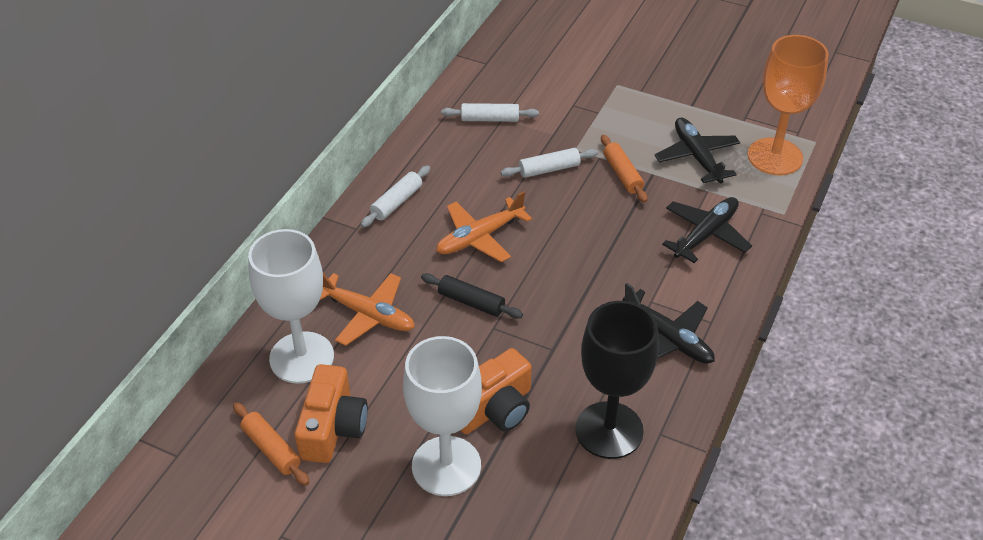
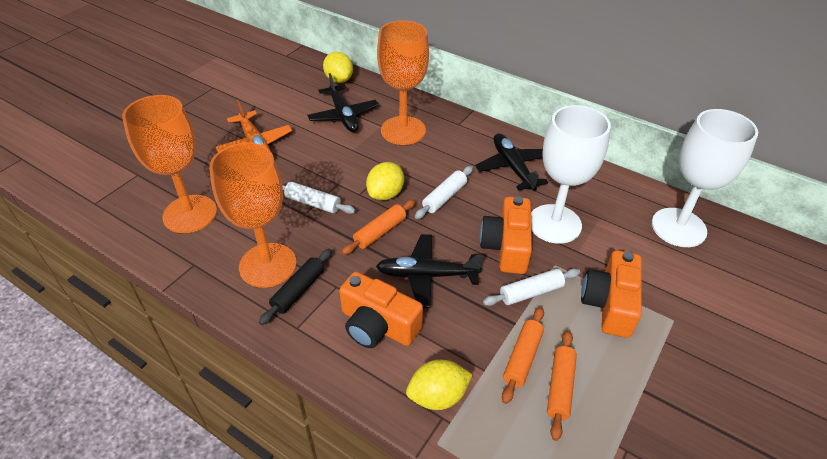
black goblet: [576,301,659,459] = 1 -> none = 0
orange camera: [295,364,368,463] [460,348,531,434] = 2 -> [339,272,423,348] [480,196,532,274] [581,250,642,338] = 3
orange goblet: [748,35,829,175] = 1 -> [122,95,217,233] [209,143,296,288] [377,20,429,145] = 3
orange plane: [320,273,415,346] [436,191,532,262] = 2 -> [216,100,292,152] = 1
orange rolling pin: [233,402,310,486] [601,135,648,203] = 2 -> [342,200,416,255] [502,307,544,404] [547,330,577,441] = 3
yellow lemon: none = 0 -> [323,52,353,83] [366,162,404,200] [406,360,473,410] = 3

